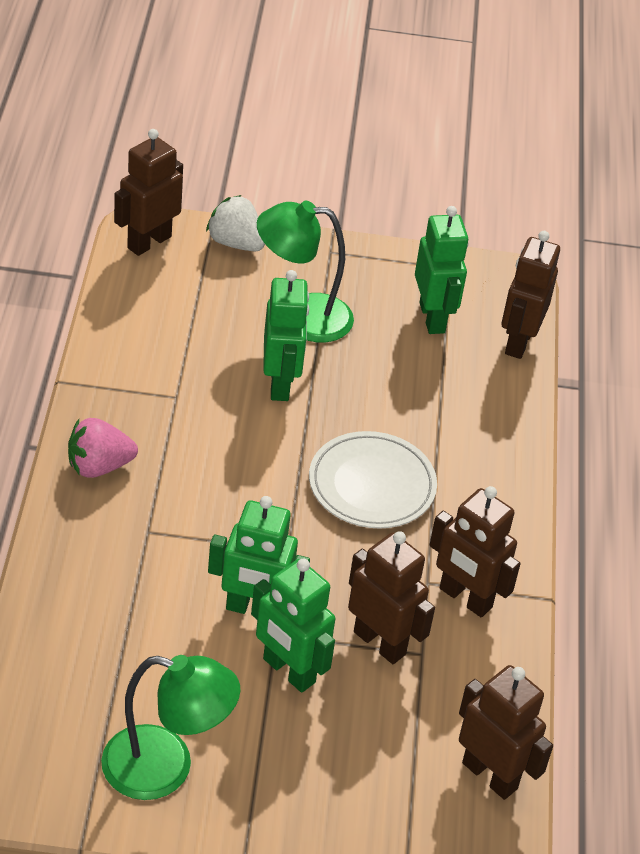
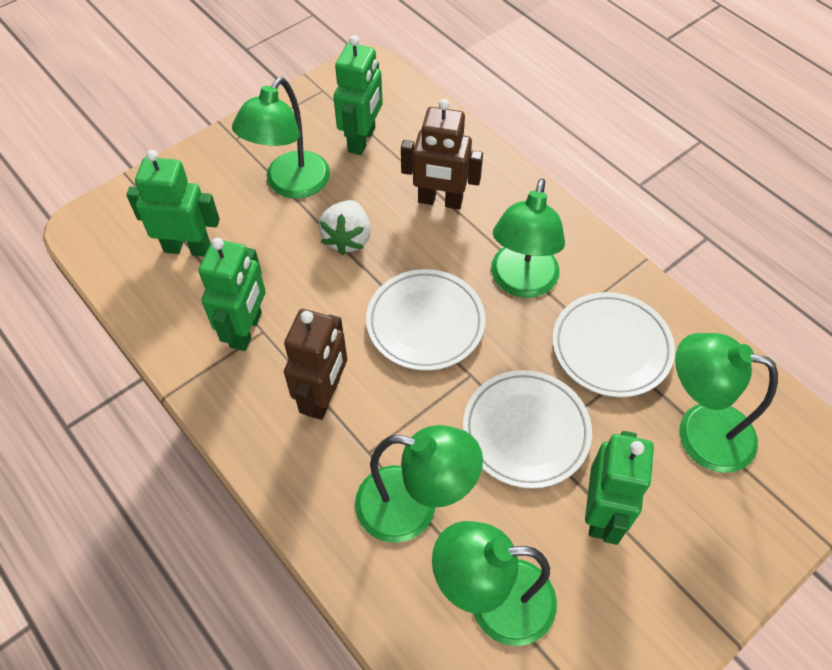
brown robot: [114,129,183,256] [348,531,435,664] [430,486,520,617] [459,665,553,800] [501,231,560,359] = 5 -> [284,309,347,420] [401,99,483,209] = 2
green lamp: [101,655,240,800] [257,201,354,342] = 2 -> [232,77,330,199] [355,425,483,543] [432,521,557,646] [491,178,565,298] [675,333,778,473] = 5
pink strawberry: [68,418,138,478] = 1 -> none = 0
white plate: [309,431,437,529] = 1 -> [366,269,485,371] [463,370,592,489] [553,292,675,397] = 3

